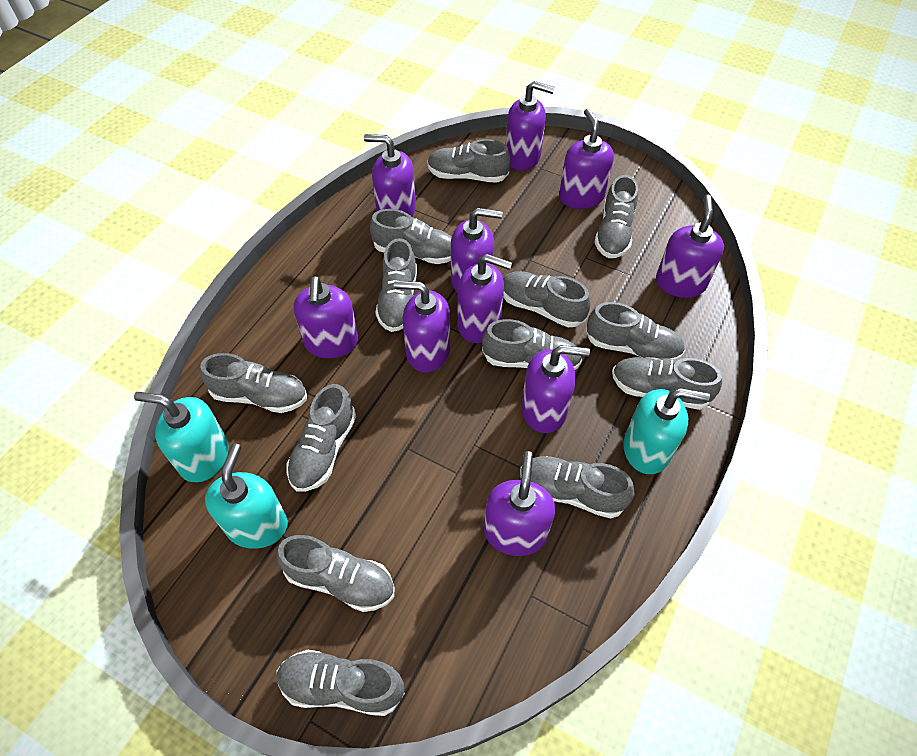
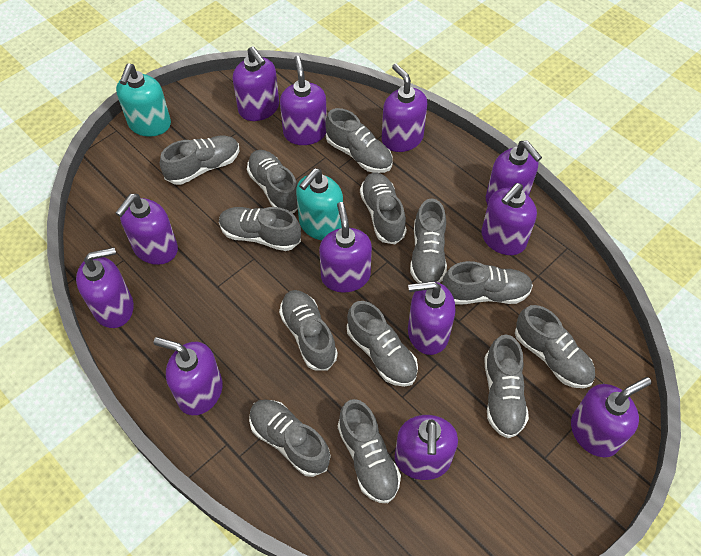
purple soap dispenser: [294,276,358,359] [364,134,416,217] [394,281,450,372] [451,208,503,293] [457,254,512,343] [484,451,555,556] [505,81,555,171] [521,345,590,433] [559,108,614,209] [656,195,724,298] = 10 -> [76,247,134,328] [116,194,178,265] [154,337,223,415] [233,46,279,121] [280,56,327,145] [319,202,372,293] [382,63,428,152] [395,415,458,480] [408,281,456,355] [481,183,537,255] [486,140,542,205] [571,377,652,457] = 12
turquoise soap dispenser: [134,392,229,482] [205,443,288,549] [623,388,710,474] = 3 -> [116,63,171,137] [296,168,343,240] = 2

